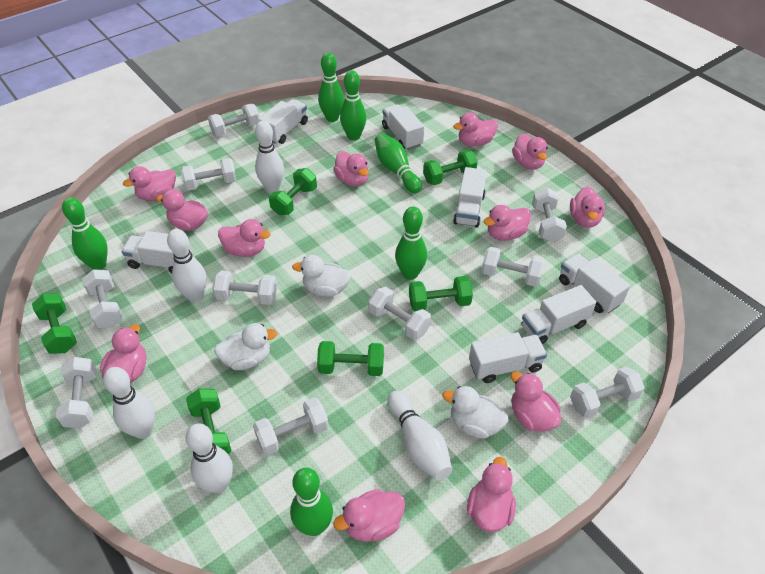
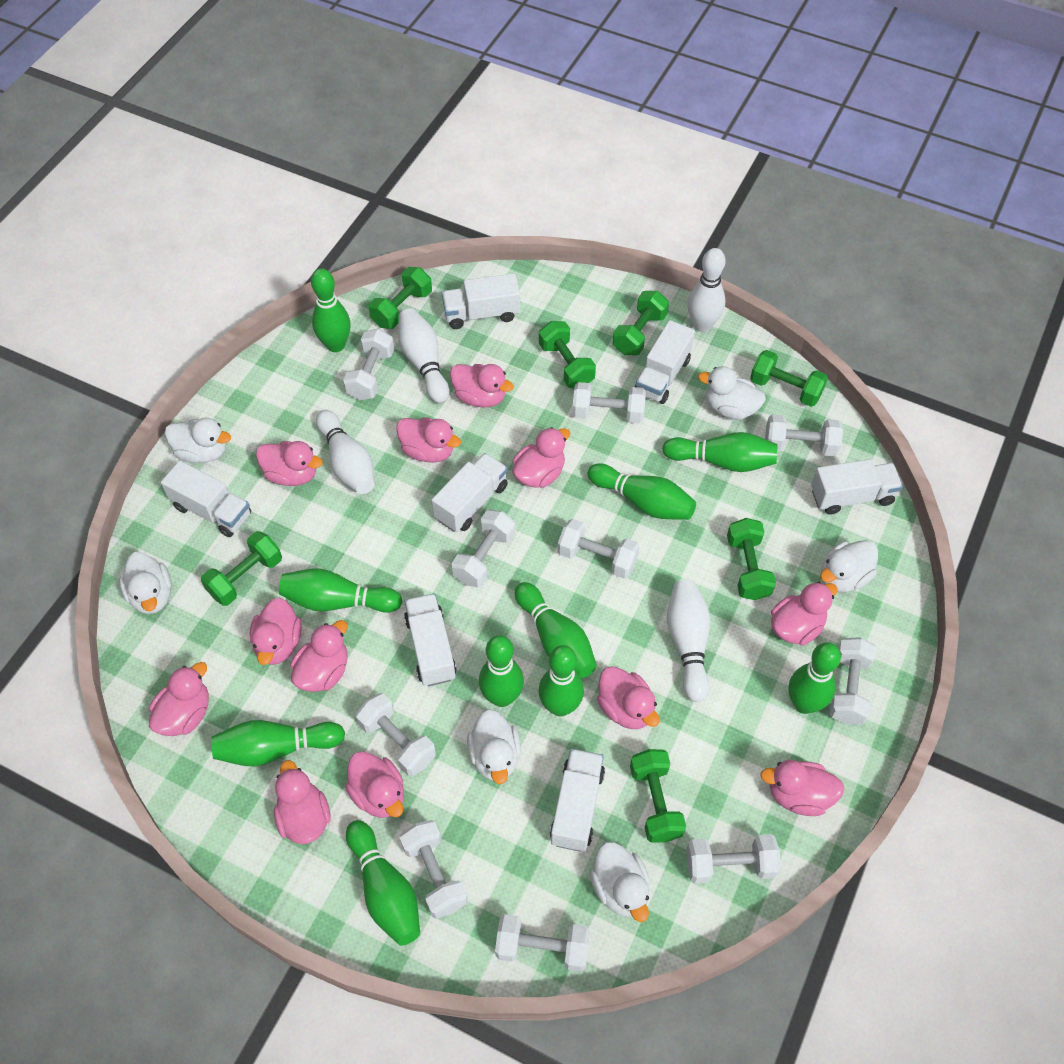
green bowling pin: [62,197,108,270] [290,468,333,536] [318,52,344,122] [340,70,366,141] [375,133,422,193] [395,207,427,280] = 6 -> [211,720,345,767] [279,569,402,613] [311,268,351,352] [346,820,420,946] [479,635,524,707] [515,582,597,678] [538,645,584,717] [587,463,696,520] [662,432,778,472] [789,642,841,714] = 10
green dumbbell: [32,294,77,354] [186,388,231,454] [269,168,317,215] [317,341,384,376] [409,276,473,311] [423,150,478,185] = 6 -> [201,531,282,606] [369,267,432,329] [539,321,596,388] [613,291,669,355] [630,749,686,843] [727,518,776,600] [750,350,828,407] = 7
white bowling pin: [103,367,155,439] [167,229,207,302] [186,423,233,494] [255,121,284,192] [387,391,452,481] = 5 -> [316,410,375,494] [398,308,450,403] [667,580,710,702] [688,248,726,332] = 4
white duck: [214,323,277,370] [292,255,351,297] [443,386,508,439] = 3 -> [119,552,172,614] [165,418,231,463] [467,709,521,784] [590,842,650,922] [698,366,766,420] [820,540,878,592] = 6

